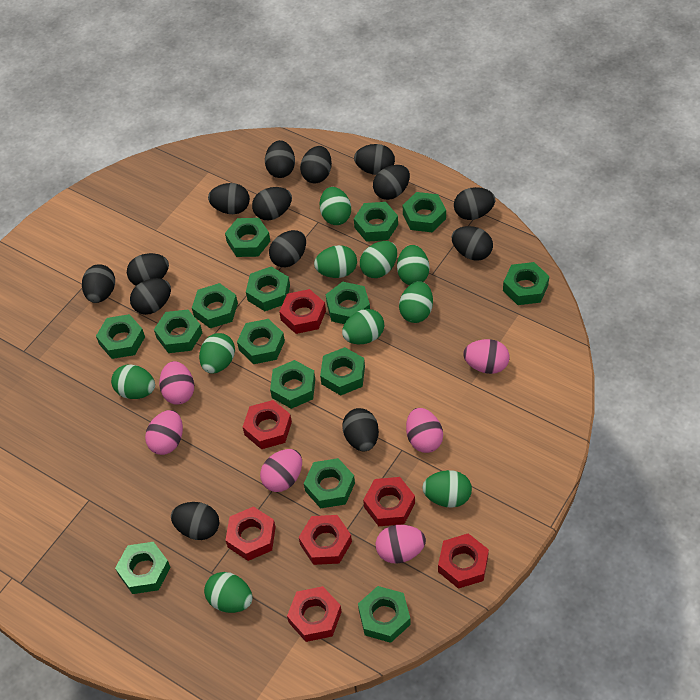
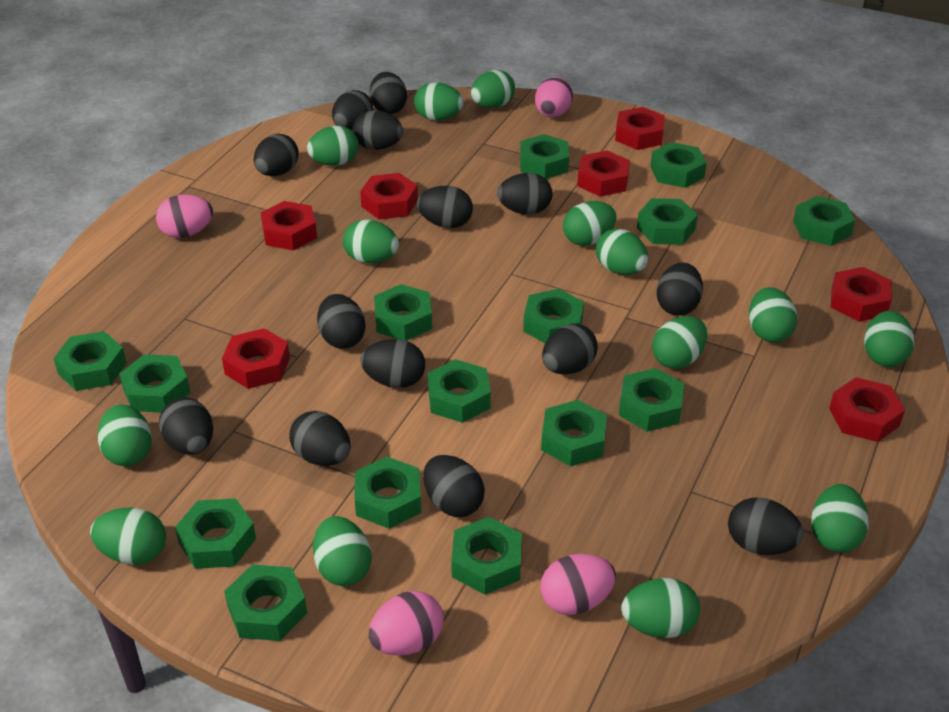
green egg: [111,364,155,399] [199,333,235,374] [204,572,252,613] [314,245,357,278] [320,187,351,225] [342,309,384,344] [360,241,397,278] [397,245,429,285] [399,281,433,323] [422,470,472,508] = 10 -> [90,508,166,565] [98,404,152,466] [307,126,359,166] [313,516,372,586] [343,219,399,263] [414,82,464,121] [471,70,515,108] [563,201,616,246] [596,229,648,275] [621,578,700,638] [652,316,707,369] [749,287,797,343] [811,484,869,553] [864,311,914,367] = 14
pink egg: [145,410,183,455] [159,361,194,405] [260,449,302,492] [376,525,426,563] [406,408,443,453] [463,339,509,374] = 6 -> [156,194,213,238] [369,591,444,656] [535,77,573,117] [540,554,616,615] = 4

